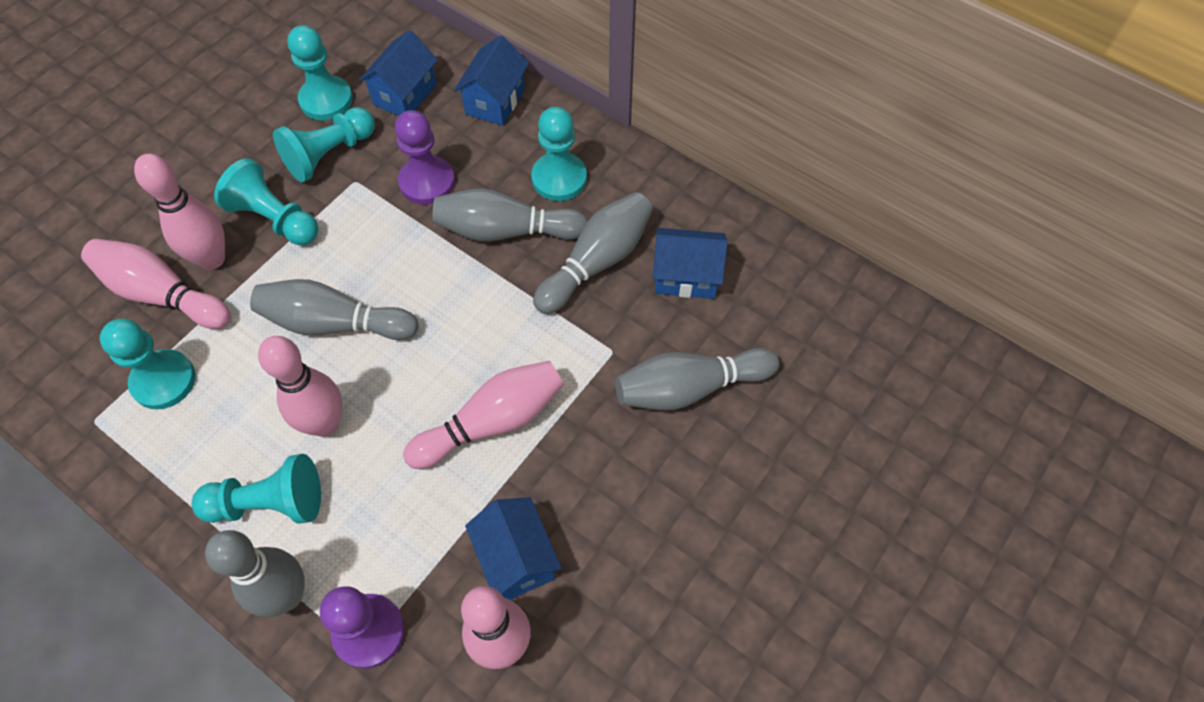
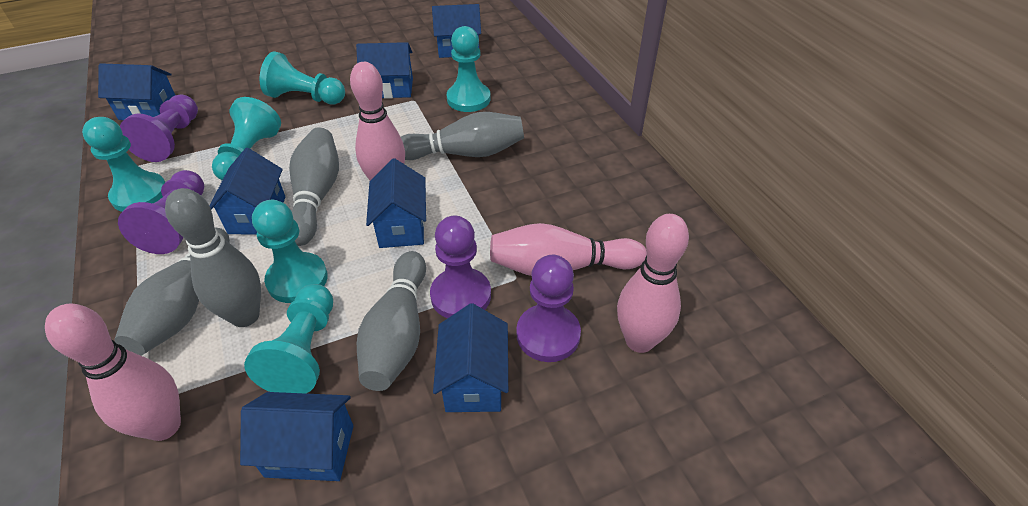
blue house: [359,30,438,116] [454,36,529,126] [465,497,562,600] [653,228,728,299] = 4 -> [98,63,175,120] [210,148,285,234] [240,392,353,481] [356,42,413,99] [366,158,426,248] [432,4,481,58] [433,303,508,412] = 7
pink bowling pin: [81,239,231,329] [134,154,225,270] [258,336,342,437] [403,361,564,469] [461,586,531,669] = 5 -> [45,303,181,441] [350,62,405,180] [490,223,647,276] [617,214,689,353] = 4
purple pawn: [320,586,405,669] [395,110,455,205] = 2 -> [118,170,204,254] [120,94,198,162] [430,216,491,318] [516,255,581,362] = 4

